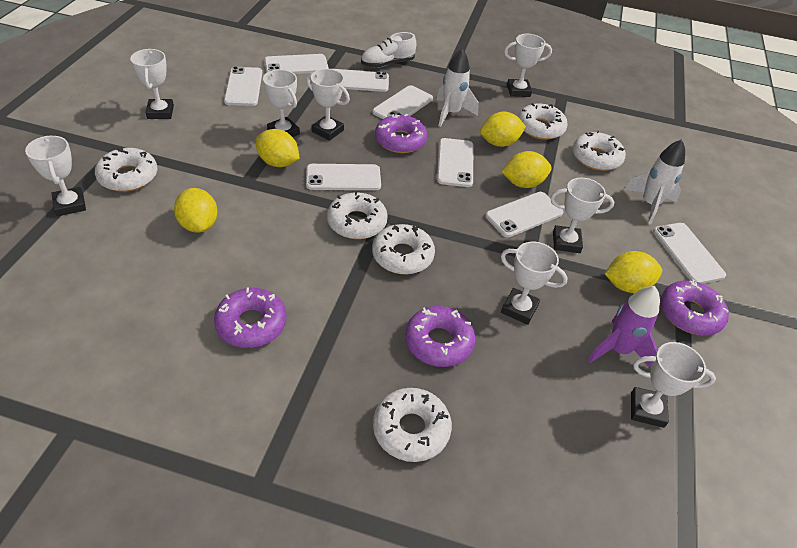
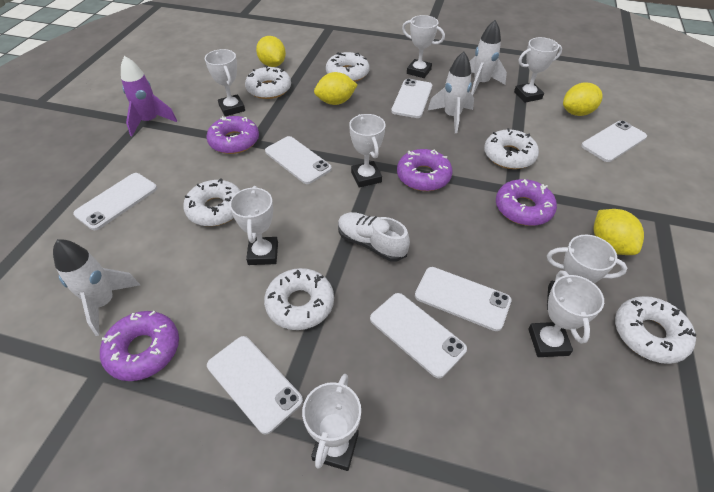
white phone: [224,66,262,106] [264,54,329,74] [306,164,381,190] [334,69,389,92] [372,85,433,119] [437,138,473,187] [485,192,563,237] [653,223,726,284] = 8 -> [73,173,157,230] [207,336,303,435] [265,136,332,184] [370,293,467,378] [391,79,432,118] [415,267,512,331] [581,120,647,162] = 7
white rocket: [436,49,479,127] [624,139,685,225] = 2 -> [53,239,140,336] [428,52,474,133] [469,20,507,95] = 3
yellow lemon: [174,188,217,233] [256,129,300,167] [480,112,526,147] [501,151,552,188] [605,251,662,293] = 5 -> [256,36,286,67] [314,72,357,105] [563,82,603,116] [593,209,644,255] = 4

